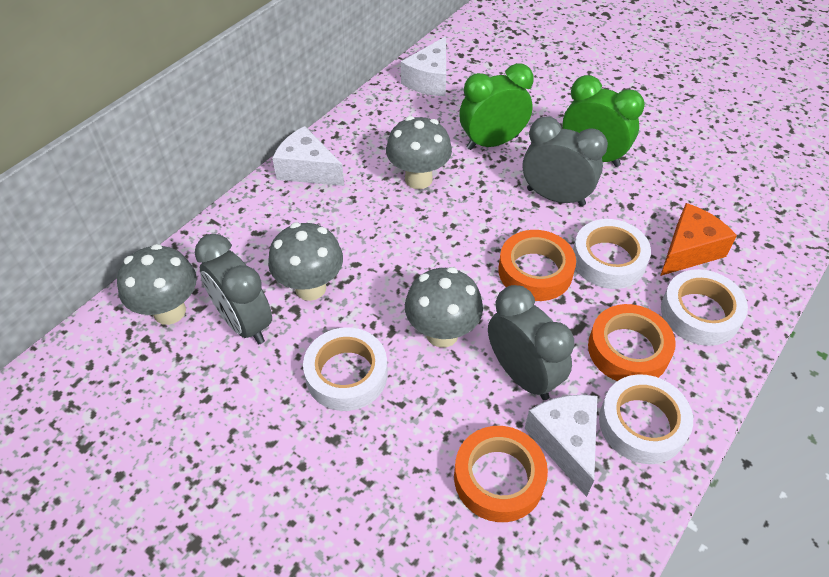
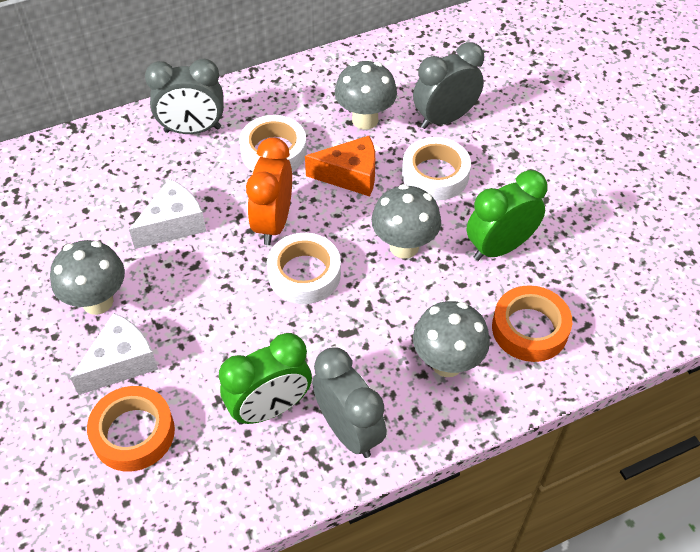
orange clock: none = 0 -> [246,137,292,245] = 1
orange tape: [454,426,548,522] [498,230,576,301] [588,304,676,381] = 3 -> [87,386,175,472] [492,285,572,362] = 2
white cheese: [272,126,344,186] [401,37,446,96] [524,395,597,497] = 3 -> [70,313,158,395] [129,179,206,249] = 2
white tape: [303,327,388,411] [573,219,651,289] [599,374,693,464] [661,269,748,346] = 4 -> [239,115,307,172] [267,233,341,304] [402,137,471,201] = 3

